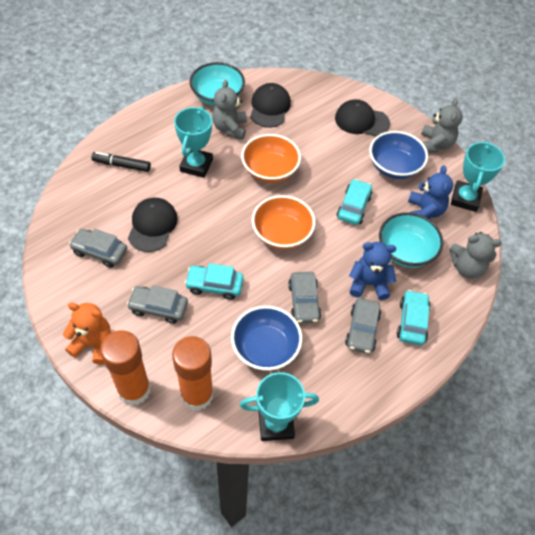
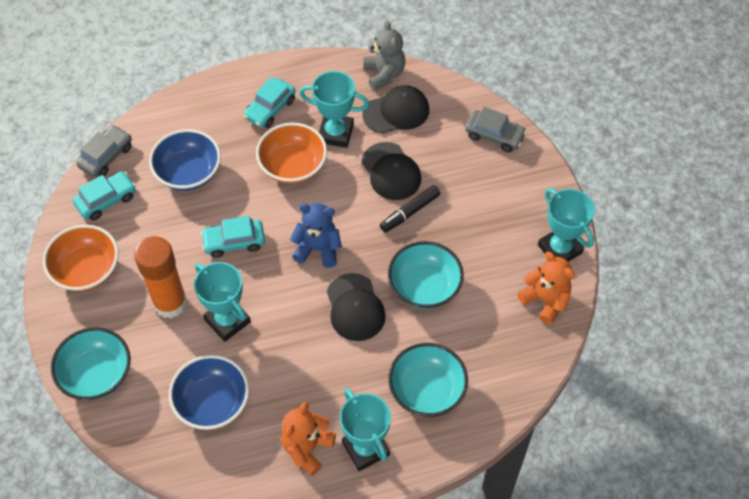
blue teddy bear: [349,242,396,300] [408,165,453,219] = 2 -> [290,203,342,268] = 1
grey car: [69,229,127,268] [127,285,188,324] [288,272,321,323] [345,298,381,354] = 4 -> [76,125,132,177] [465,107,527,152] = 2
grey teddy bear: [212,80,247,140] [421,98,463,153] [450,232,502,279] = 3 -> [363,21,405,91] = 1
orange glue stick: [100,330,151,406] [172,336,213,411] = 2 -> [134,236,187,318] = 1
orange teddy bear: [63,302,111,365] = 1 -> [281,402,336,476] [518,252,575,325] = 2
turquoise bowl: [190,62,245,106] [379,212,443,268] = 2 -> [51,327,131,400] [388,241,464,309] [388,343,468,417] = 3
turquoise trophy: [174,107,213,178] [240,372,319,441] [451,141,505,212] = 3 -> [194,262,251,342] [299,71,369,148] [340,388,391,471] [538,188,595,262] = 4

